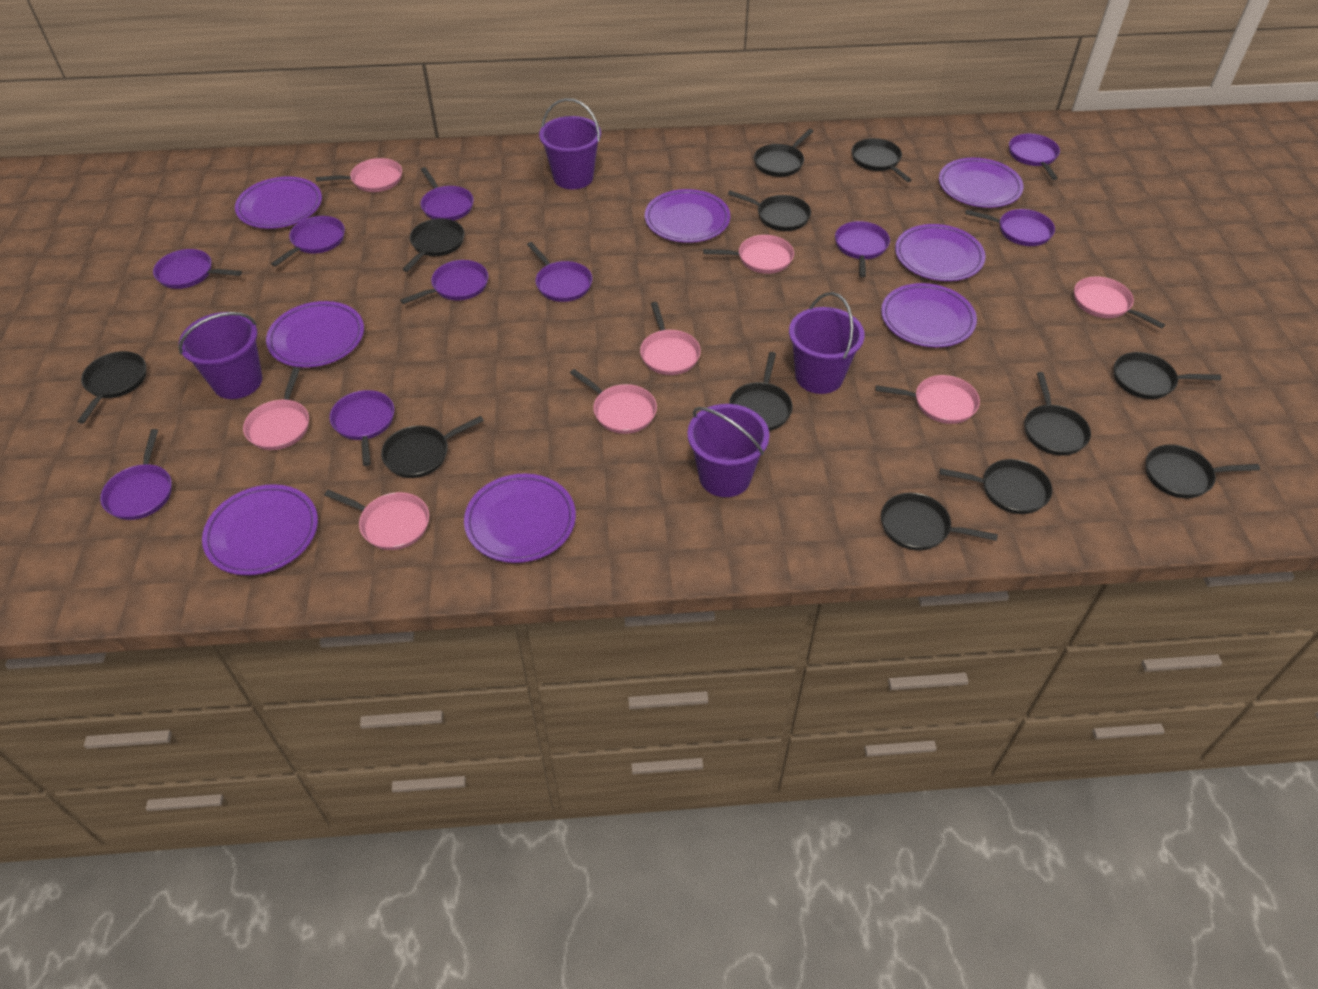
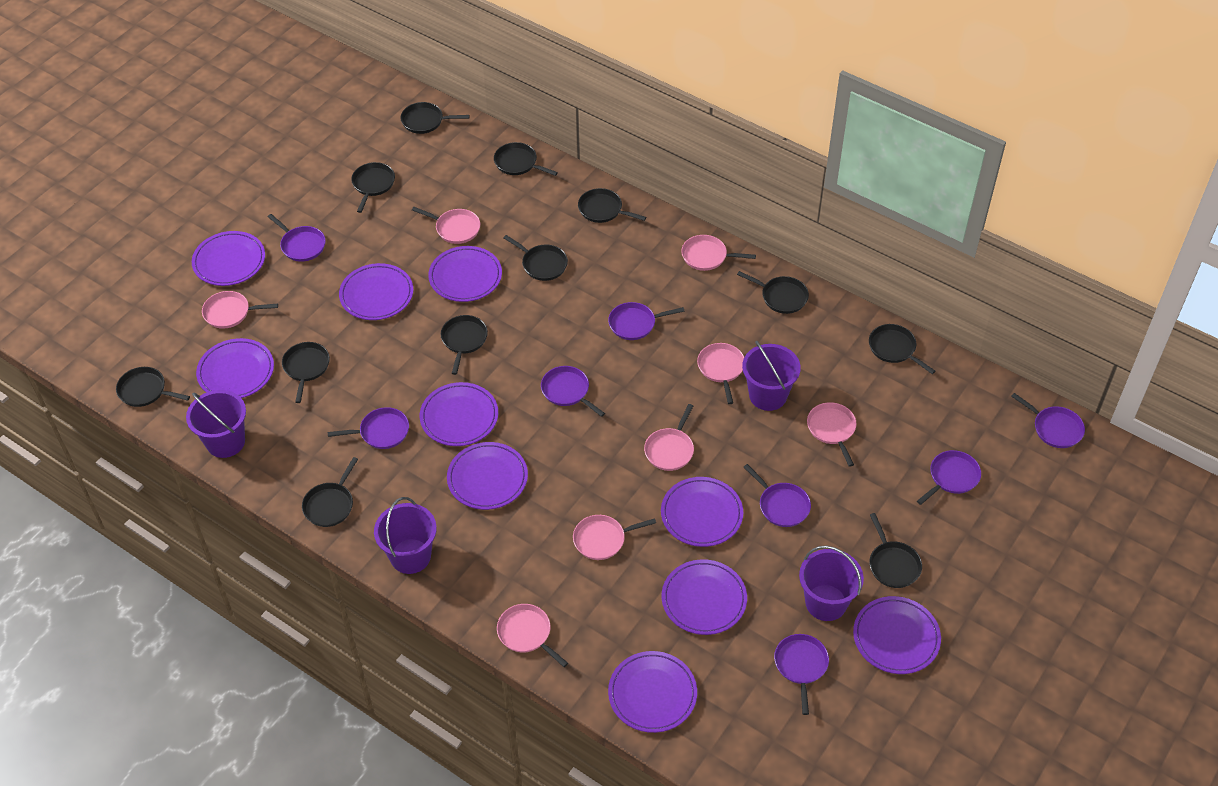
purple pan: [100,429,172,520] [153,249,242,289] [271,216,345,267] [330,390,394,466] [400,260,488,304] [420,167,474,221] [527,242,592,302] [835,221,890,277] [965,209,1055,246] [1009,134,1060,180] = 10 -> [268,214,326,262] [328,407,409,449] [541,366,605,417] [608,302,685,340] [744,464,811,527] [774,634,829,715] [917,450,981,505] [1011,393,1085,448] = 8
purple plate: [202,484,318,575] [235,177,322,229] [266,301,364,368] [464,474,576,563] [645,189,730,243] [881,283,977,347] [895,224,985,281] [939,158,1024,208] = 8 -> [192,231,265,286] [196,338,274,398] [339,263,413,320] [420,382,498,446] [428,246,502,302] [447,442,528,510] [608,651,697,733] [661,477,743,547] [662,559,747,635] [853,596,941,674] = 10

